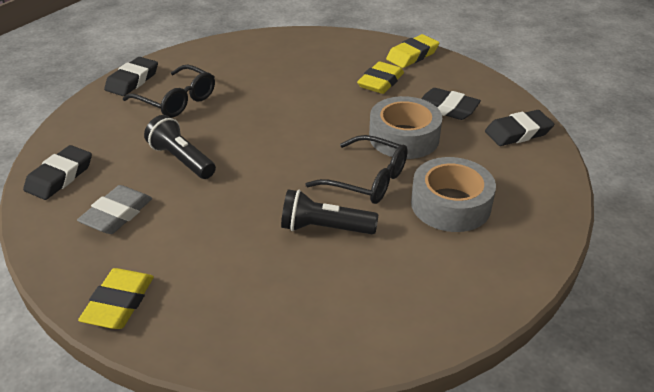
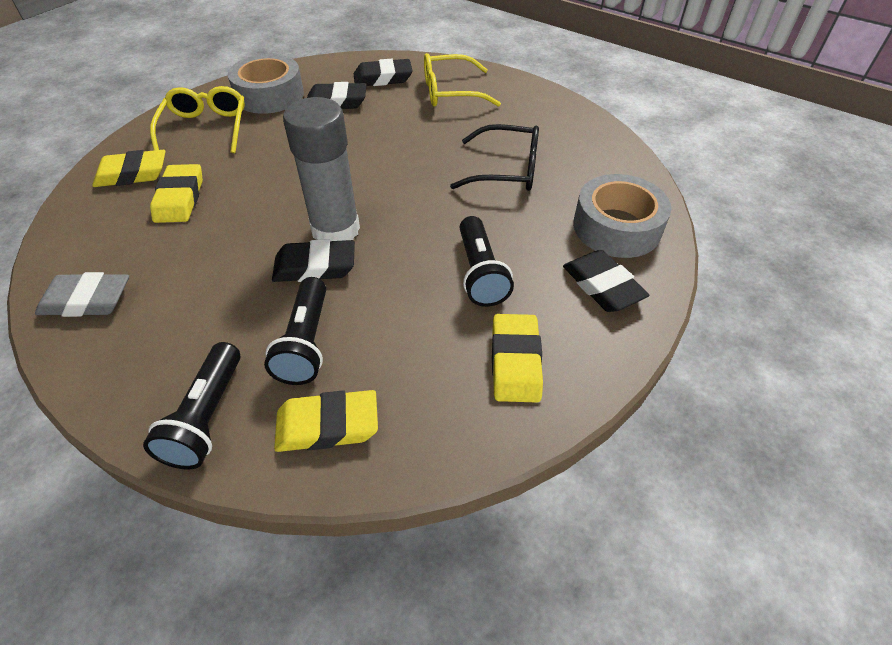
black flashlight: [144,115,216,179] [281,189,378,234] = 2 -> [143,342,241,470] [264,277,326,385] [460,216,514,307] = 3
black glasses: [123,65,215,118] [306,135,408,204] = 2 -> [450,124,539,191] = 1
grey glue stick: none = 0 -> [283,97,360,241] = 1
yellow eraser: [78,268,154,329] [357,61,404,94] [386,34,439,68] = 3 -> [92,150,166,187] [150,164,203,223] [274,390,378,452] [492,314,543,403] = 4
yellow glasses: none = 0 -> [150,86,245,153] [424,53,501,107] = 2

